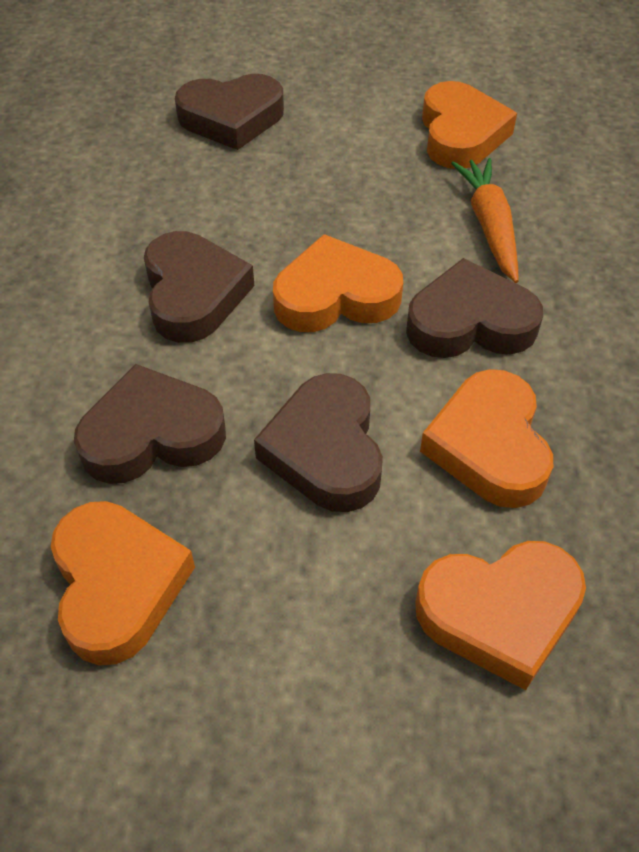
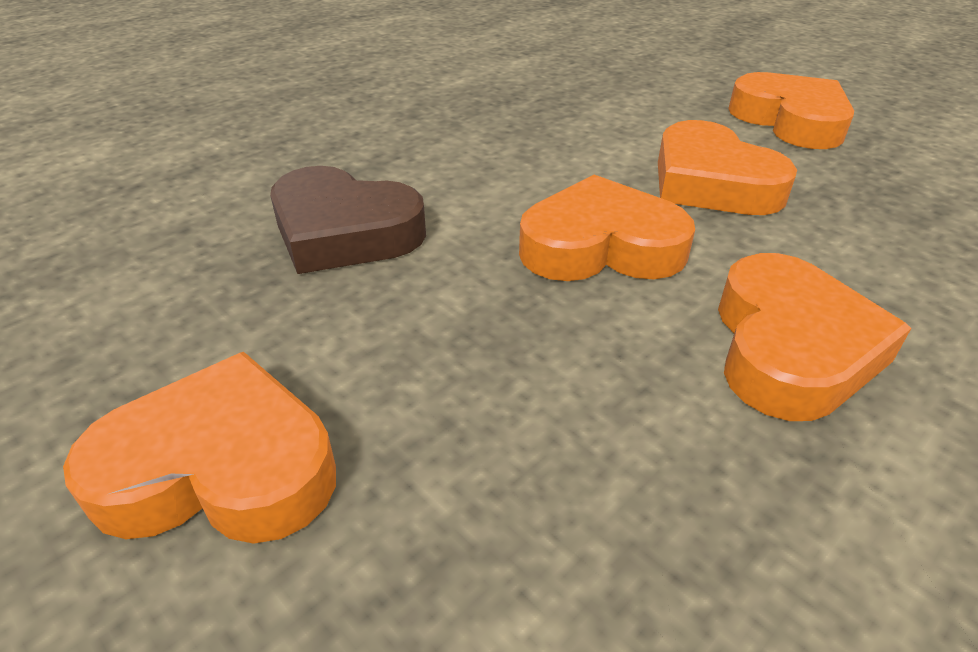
brown heart: [74,364,226,484] [144,231,254,343] [175,74,284,150] [254,373,383,512] [406,258,543,358] = 5 -> [270,166,426,274] = 1
orange carrot: [451,158,519,283] = 1 -> none = 0

